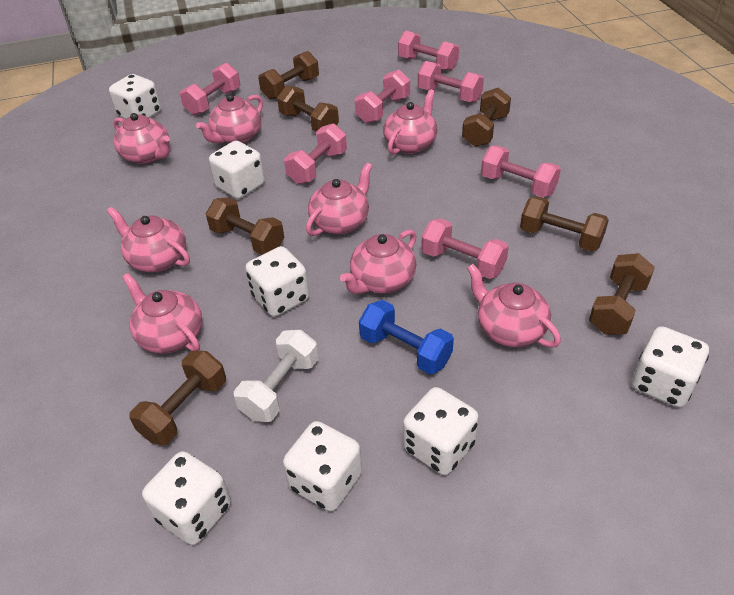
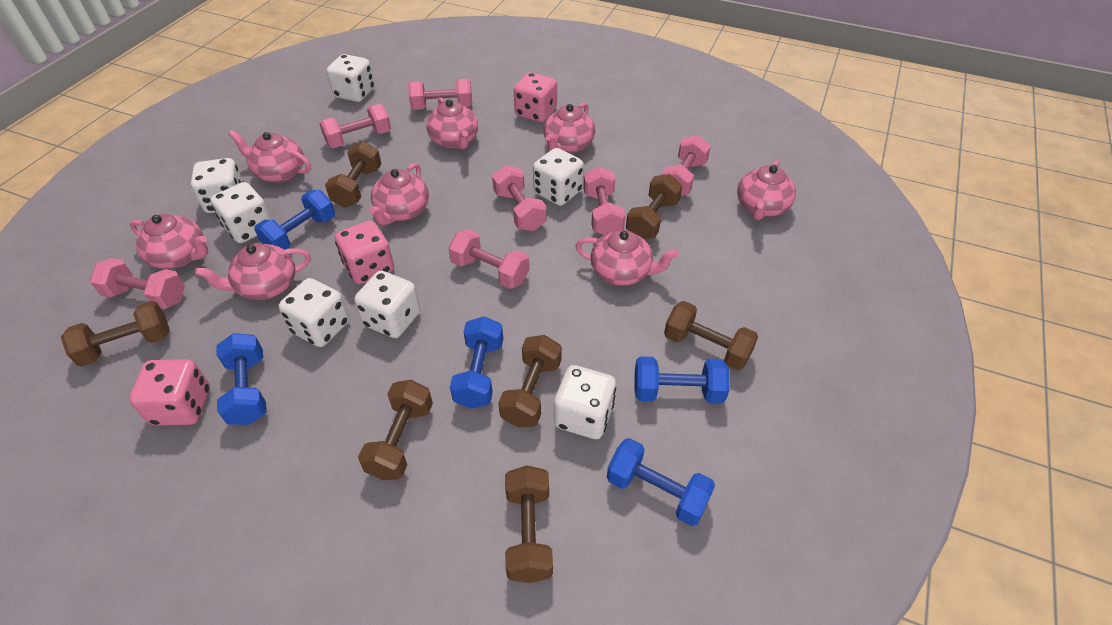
blue dumbbell: [359,300,454,374] = 1 -> [216,333,267,425] [254,190,335,250] [450,316,503,409] [607,438,715,526] [634,356,730,404] = 5
pink dice: none = 0 -> [129,359,210,426] [335,220,394,284] [514,72,557,122] = 3
white dumbbell: [234,330,319,422] = 1 -> none = 0

